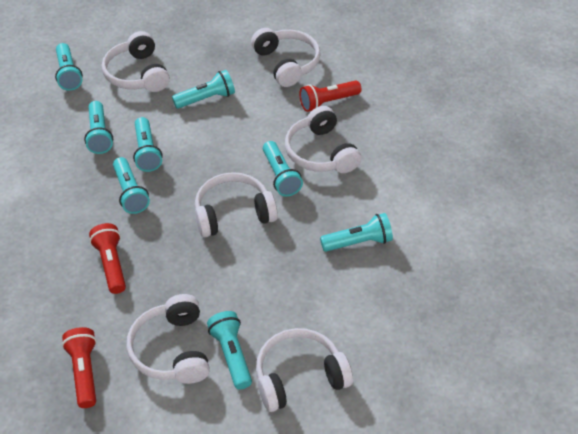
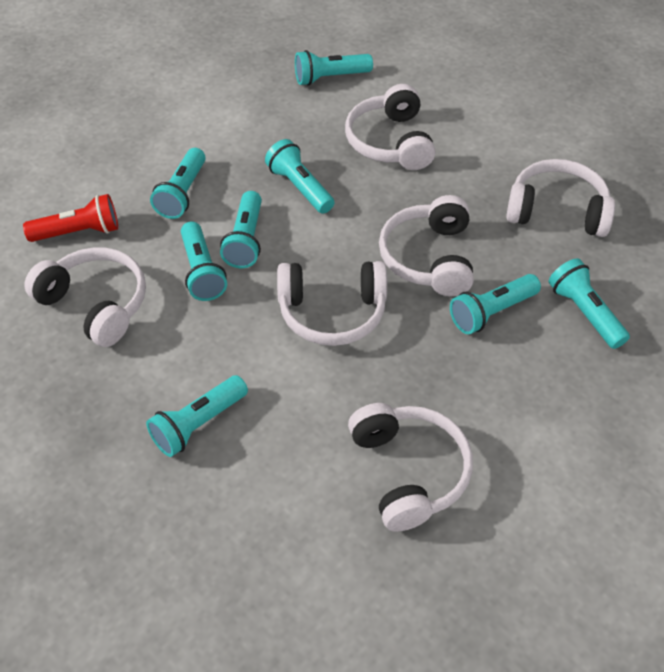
red flashlight: [62,327,97,408] [89,223,126,294] [299,80,361,112] = 3 -> [23,194,118,242] = 1

